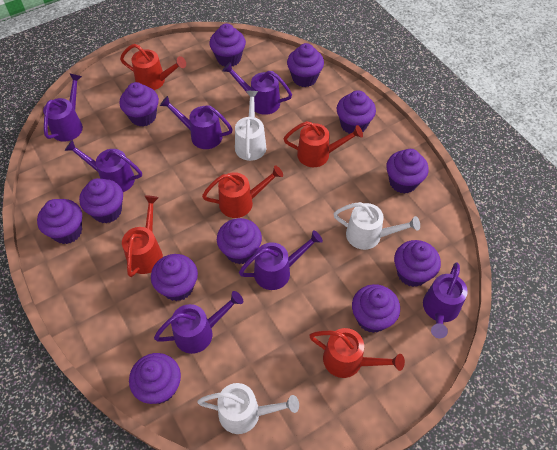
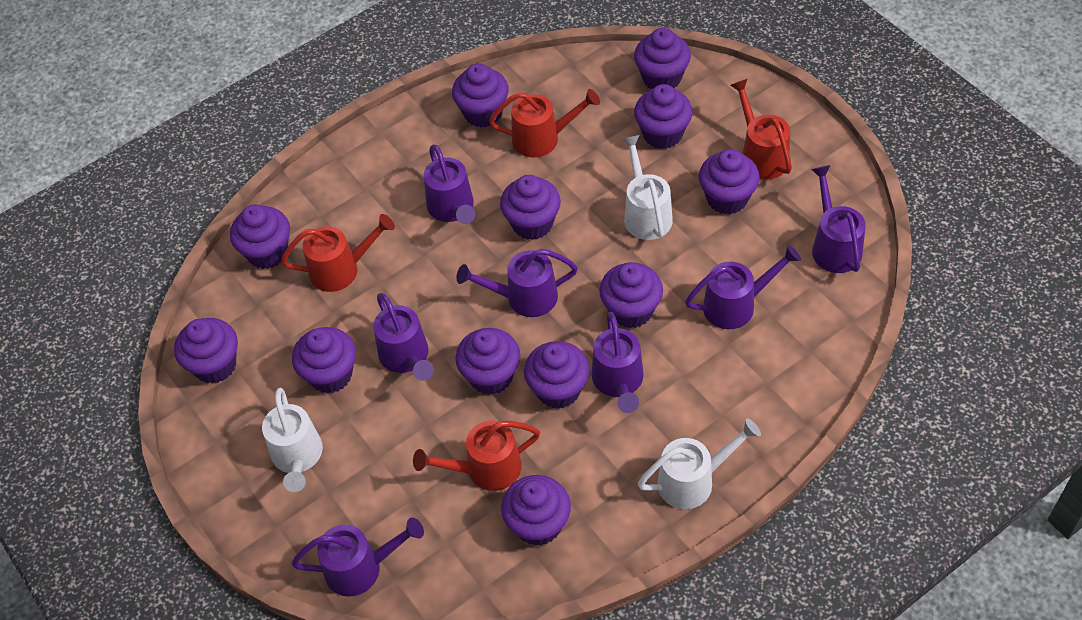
red watering can: [120,44,186,90] [122,195,163,277] [202,165,283,218] [284,121,363,167] [309,328,405,378] = 5 -> [281,214,395,292] [413,420,540,491] [489,89,600,157] [730,79,792,179] = 4

